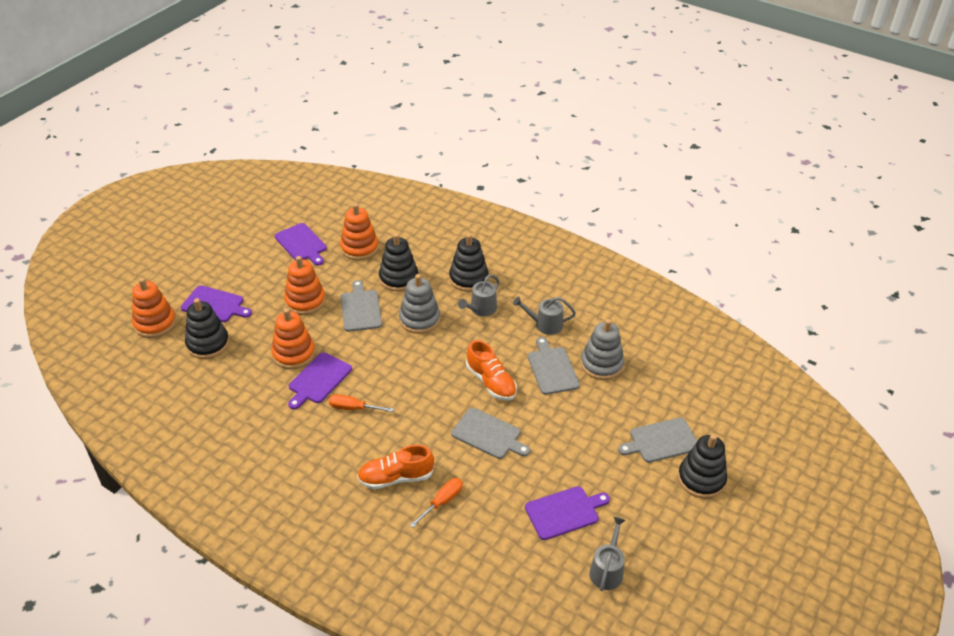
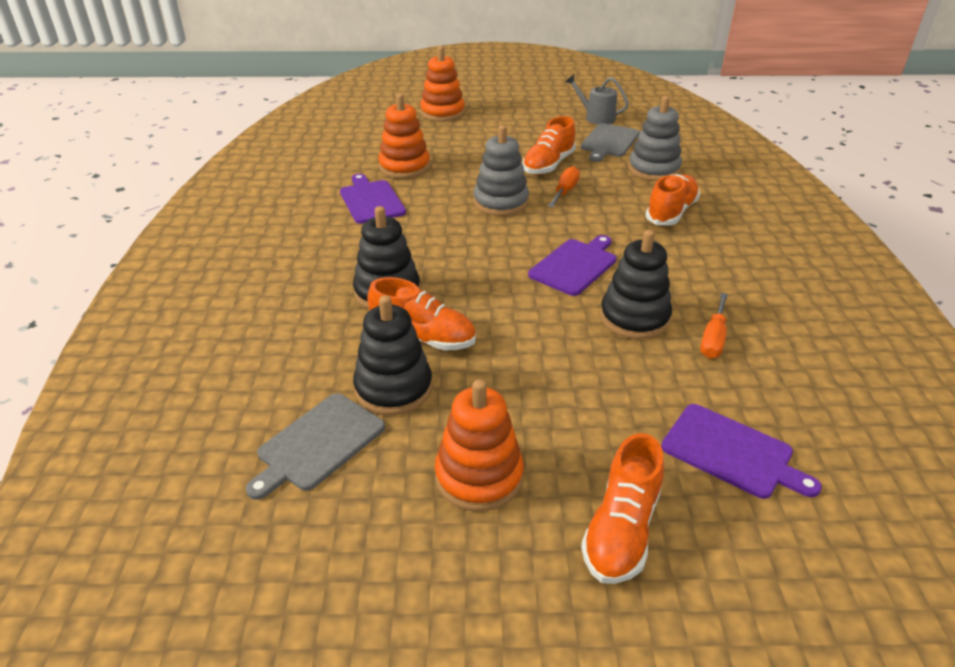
black stacking toy: [185,298,229,359] [379,233,418,292] [449,234,489,292] [678,434,727,498] = 4 -> [353,206,421,309] [353,295,433,415] [600,230,672,339] = 3
grey cutting board: [341,280,382,332] [451,408,530,459] [528,337,580,395] [618,417,697,463] = 4 -> [246,393,385,500] [580,123,640,162] = 2
grey watering can: [458,274,500,316] [513,296,576,335] [589,517,625,591] = 3 -> [566,75,629,125] = 1
orange shoe: [357,445,434,489] [466,340,517,401] = 2 -> [367,277,476,351] [522,116,576,175] [581,433,664,584] [645,174,700,225] = 4
orange stacking toy: [132,278,176,338] [271,308,315,369] [284,256,326,315] [340,203,379,260] = 4 -> [378,94,430,178] [420,46,465,121] [435,379,524,512] = 3
purple cutting board: [181,285,252,322] [275,223,327,266] [288,352,352,409] [525,486,610,540] = 4 -> [340,174,406,224] [528,235,616,296] [661,404,822,499] = 3

